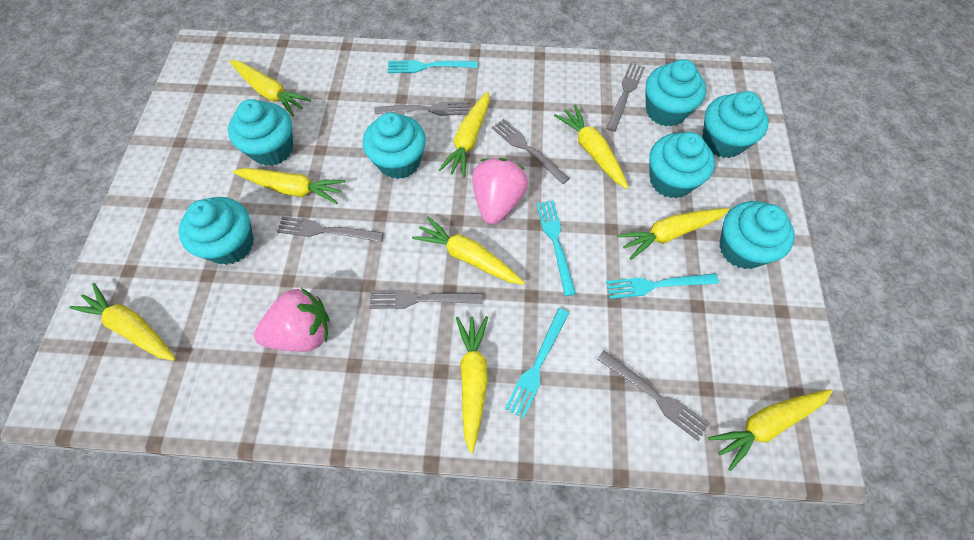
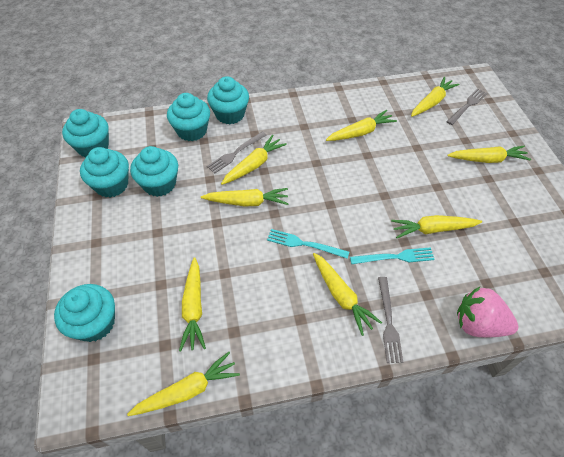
grey fork: [277,217,383,242] [369,290,483,309] [374,101,469,116] [492,119,570,184] [597,350,709,441] [606,63,645,132] = 6 -> [207,131,267,173] [378,277,404,363] [447,88,487,125] = 3
pink strawberry: [254,288,330,352] [472,158,528,224] = 2 -> [457,287,518,337] = 1
turquoise cupcake: [179,197,254,265] [228,99,293,166] [363,112,426,179] [645,59,706,126] [649,132,715,198] [702,91,769,158] [719,201,795,269] = 7 -> [54,284,115,342] [62,109,109,158] [80,147,129,198] [130,146,178,197] [167,93,210,141] [207,76,249,124] = 6
turquoise fork: [388,60,478,73] [505,308,569,419] [536,201,576,296] [606,273,719,299] = 4 -> [267,229,349,259] [350,247,435,264] = 2

